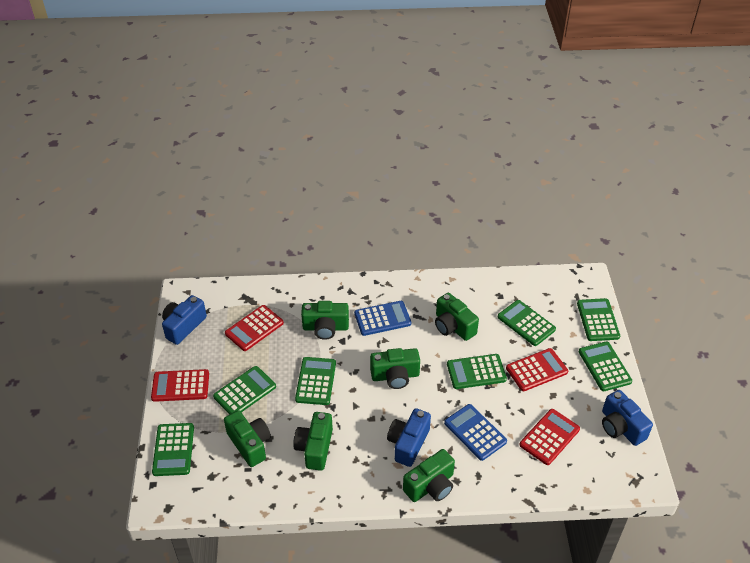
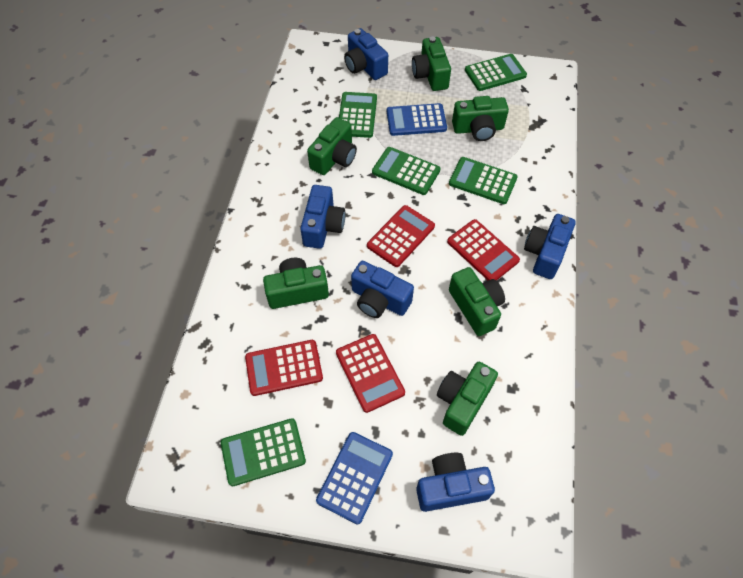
blue camera: [162,295,207,345] [387,408,431,467] [602,390,653,446] = 3 -> [300,185,345,249] [344,28,388,80] [351,261,414,318] [416,453,495,512] [524,214,576,279] = 5
green calculator: [152,423,194,476] [213,366,276,414] [295,357,336,405] [447,354,507,389] [498,300,556,346] [577,298,620,341] [579,341,632,391] = 7 -> [221,418,306,486] [339,92,377,138] [372,147,441,195] [449,157,518,204] [465,54,527,91] = 5

